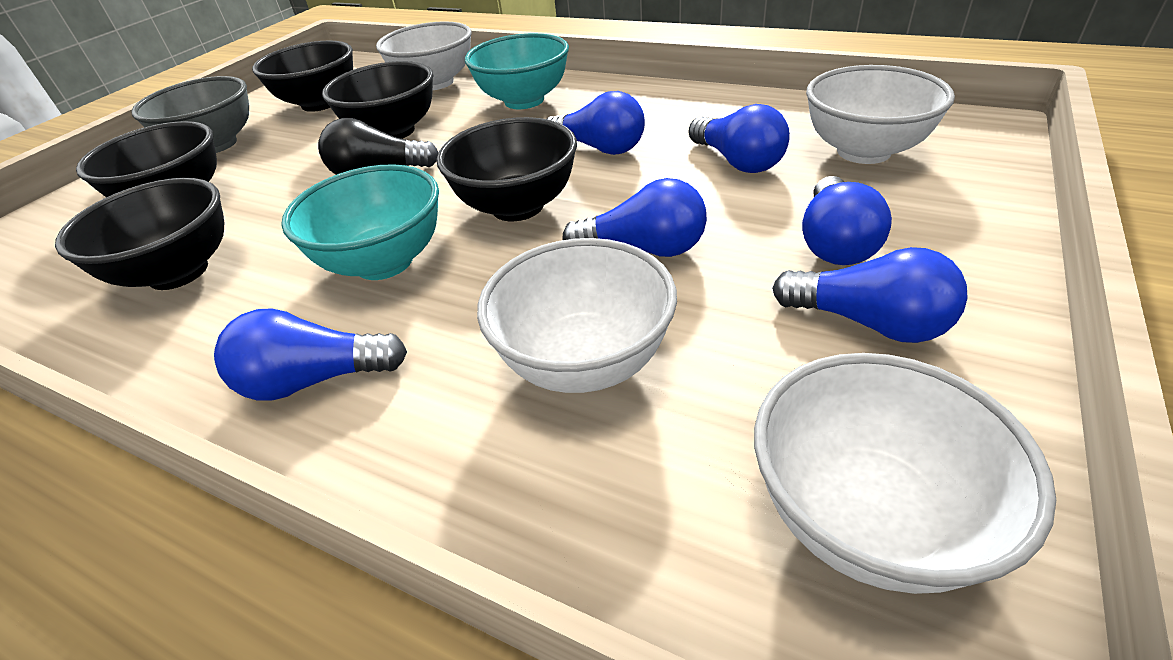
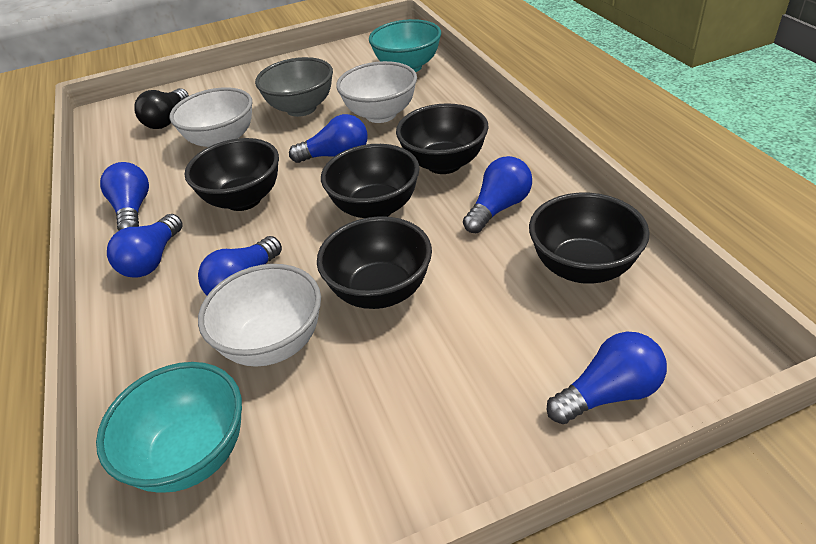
white bowl: [376,21,472,90] [477,238,677,393] [754,353,1056,594] [806,65,955,164] = 4 -> [170,87,253,147] [198,264,321,367] [336,61,417,123] = 3

